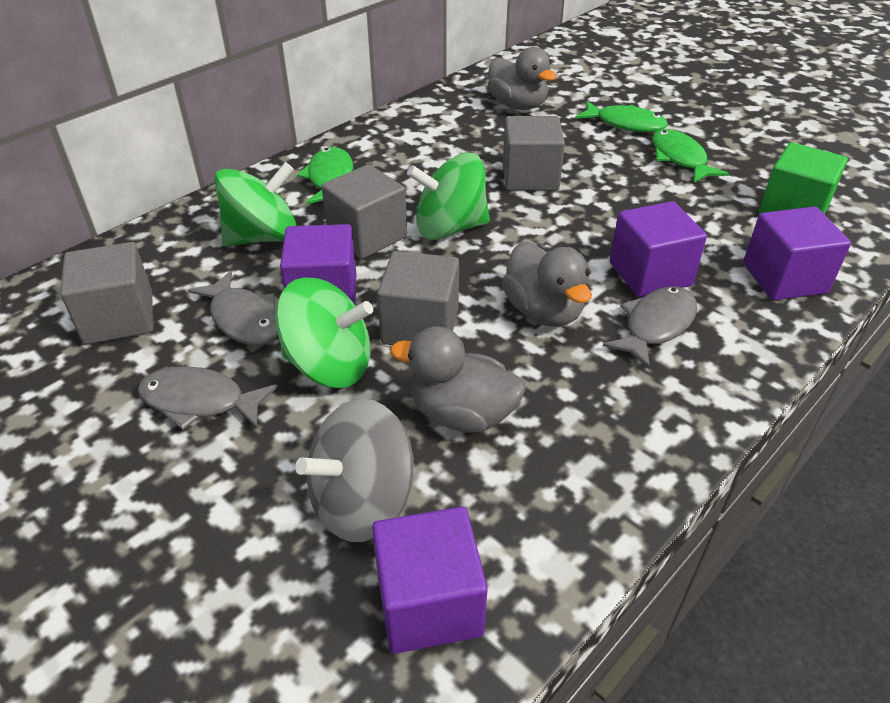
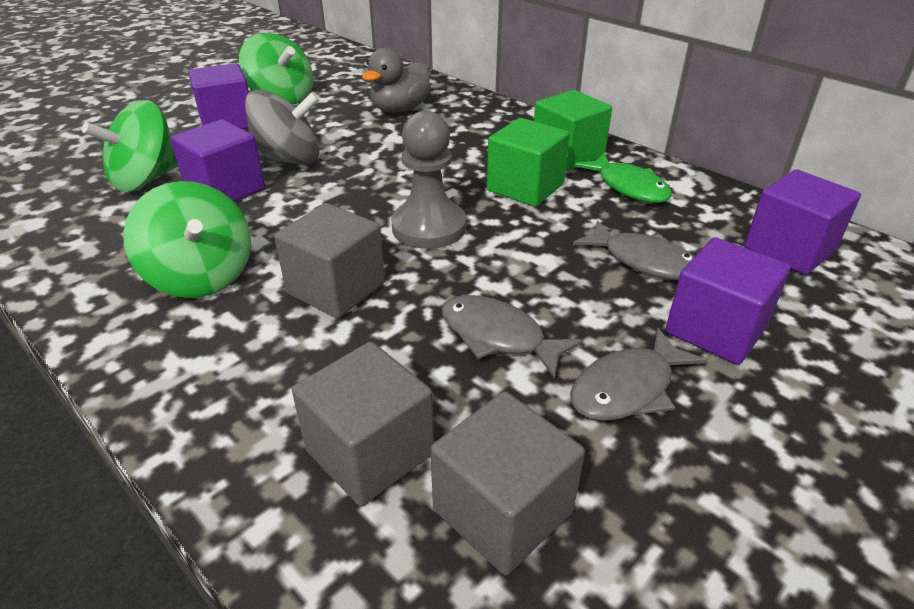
green cube: [758,142,848,214] = 1 -> [487,118,570,207] [534,90,612,171] = 2
green fish: [297,147,353,204] [575,101,668,132] [652,129,729,183] = 3 -> [574,152,672,203] = 1
grey cube: [60,242,153,344] [322,164,407,259] [377,251,459,345] [503,116,565,191] = 4 -> [274,203,385,318] [292,342,434,506] [431,391,585,575] = 3
grey duck: [390,326,525,433] [488,47,557,110] [502,242,592,327] = 3 -> [362,48,431,113] = 1
grey pawn: none = 0 -> [391,111,466,249] = 1

